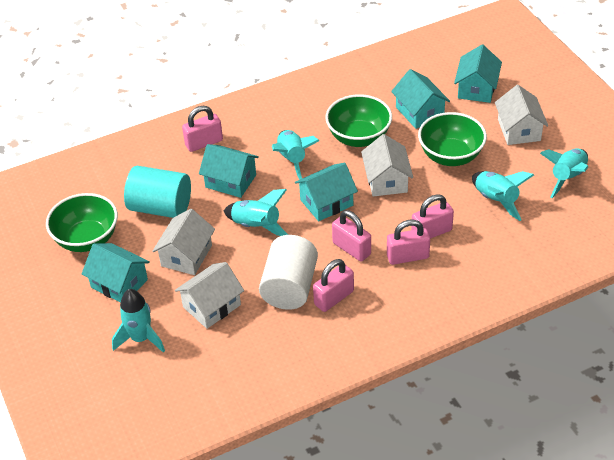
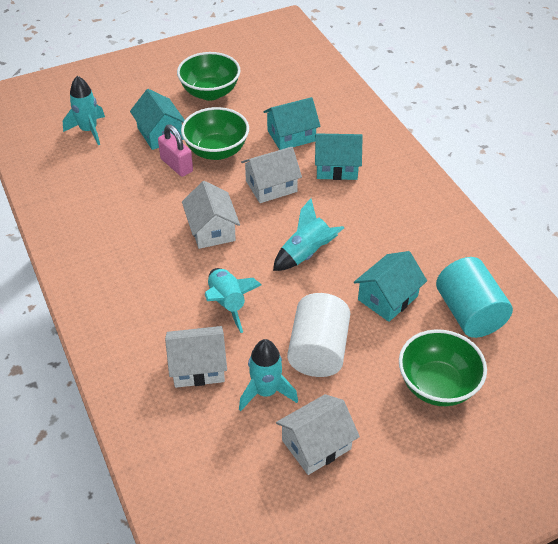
pink padlock: [182,106,223,152] [313,259,354,312] [332,210,371,261] [387,220,430,265] [411,194,454,239] = 5 -> [158,124,193,177] = 1
turquoise house: [82,243,150,303] [199,144,259,198] [295,163,358,221] [391,69,450,129] [454,45,502,103] = 5 -> [130,89,185,150] [263,97,321,150] [315,133,363,180] [354,251,427,322] = 4
turquoise rocket: [112,289,165,353] [224,189,288,236] [272,130,319,180] [472,171,534,221] [540,148,588,198] = 5 -> [63,76,105,145] [205,268,261,333] [239,339,298,411] [273,198,344,271] = 4

